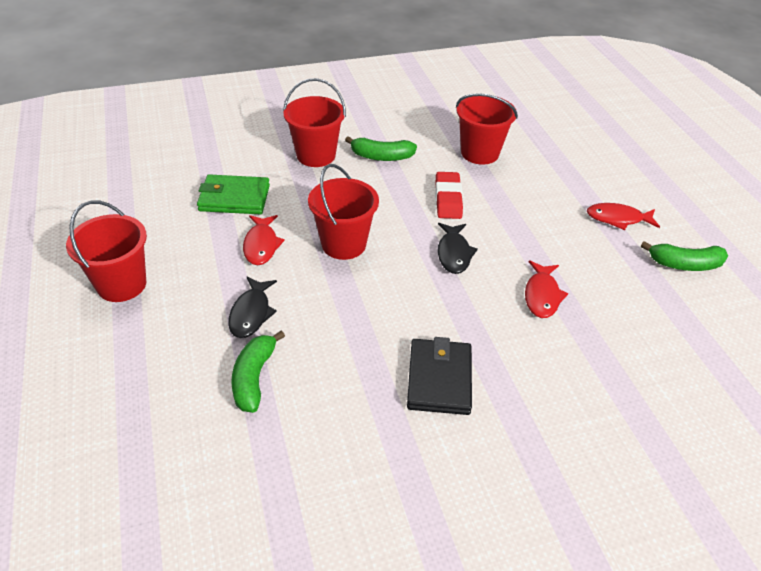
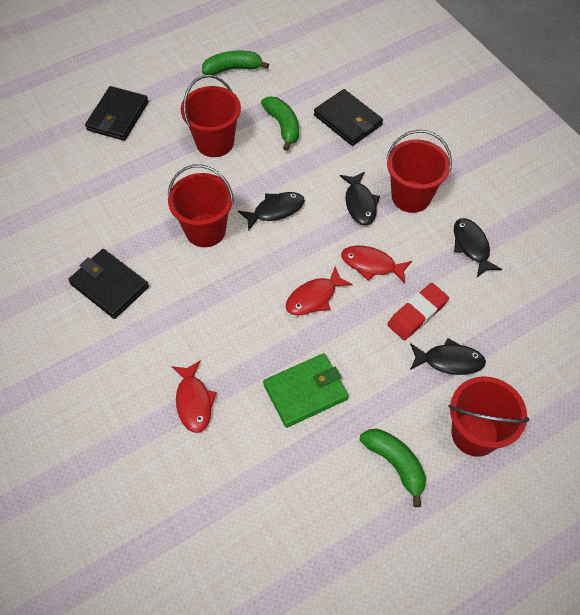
black fish: [228,277,277,338] [438,223,478,274] = 2 -> [238,192,305,231] [340,172,380,225] [410,338,486,375] [454,218,502,277] = 4
black wallet: [407,337,472,415] = 1 -> [68,249,149,319] [85,86,148,141] [314,89,383,146] = 3

